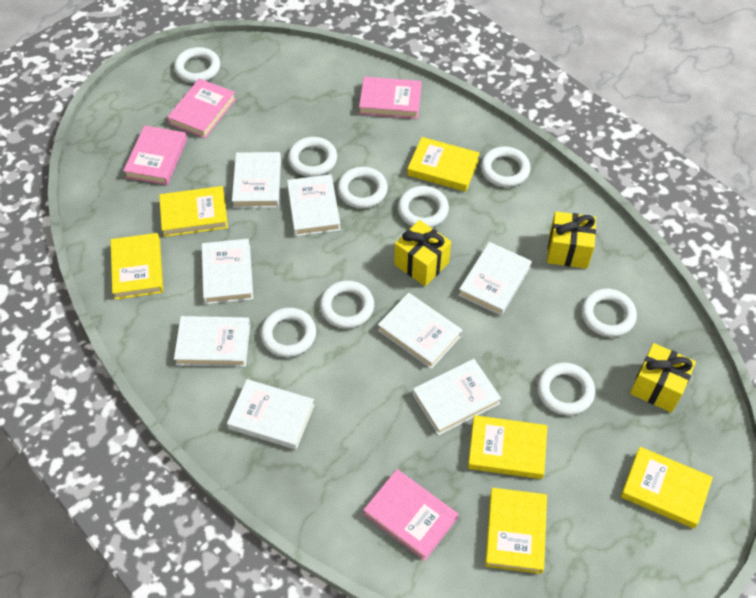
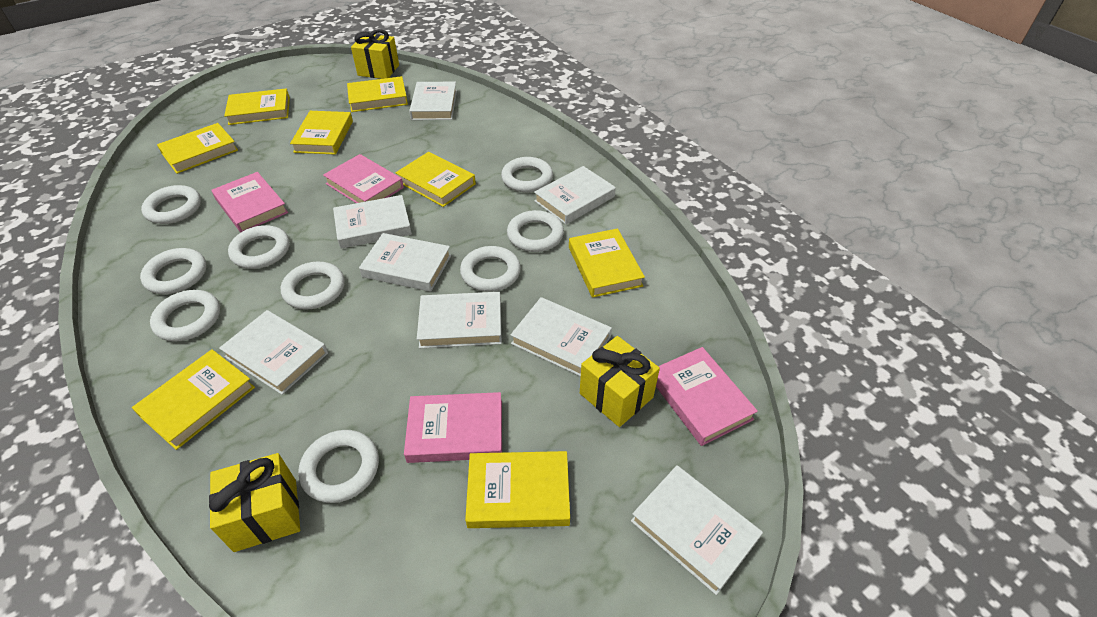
yellow book: [111,233,163,300] [159,186,228,237] [407,137,480,192] [468,415,547,479] [485,488,547,574] [620,447,713,529] = 6 -> [132,349,255,450] [157,123,238,174] [224,88,290,125] [290,111,353,155] [347,76,408,112] [395,152,476,207] [465,451,570,528] [569,228,645,298] = 8

